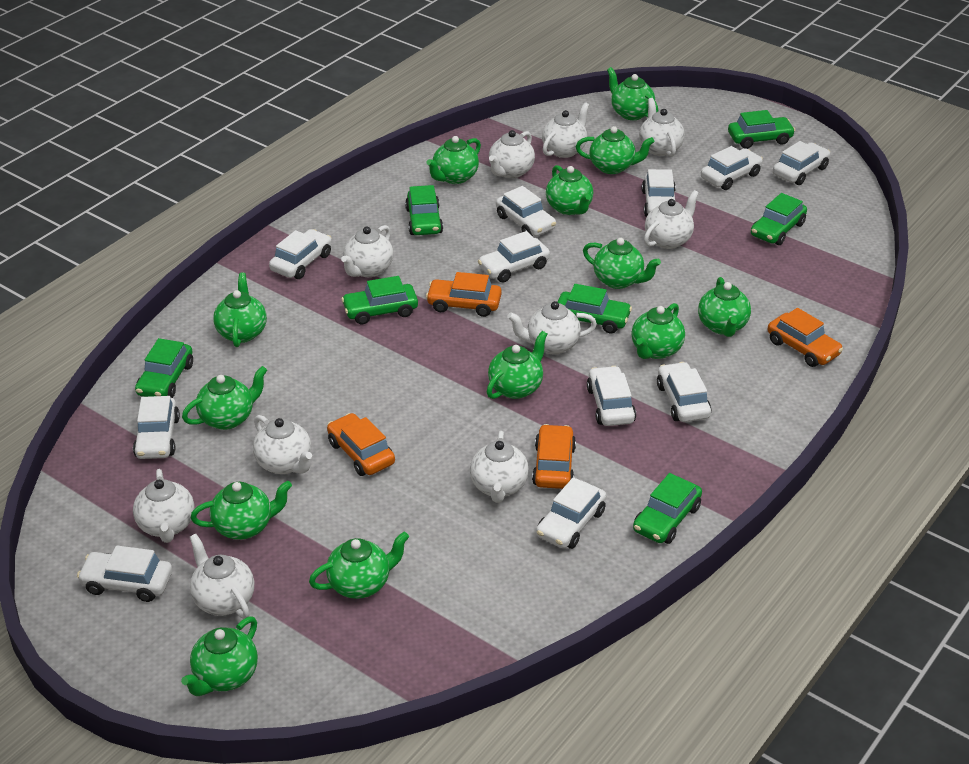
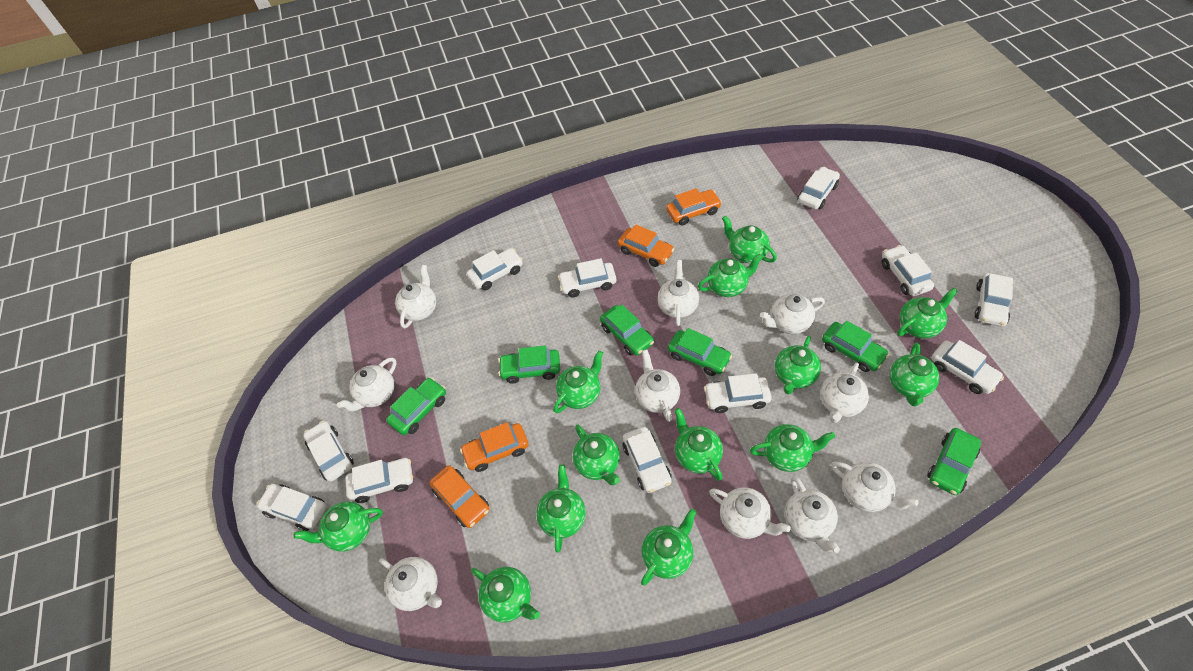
green car: [135,338,193,398] [341,276,418,324] [405,185,443,235] [558,284,632,333] [633,473,702,544] [728,110,795,149] [751,193,807,245] = 7 -> [386,377,446,435] [498,345,560,384] [600,305,654,356] [668,328,732,376] [822,321,889,372] [927,428,981,495] = 6

